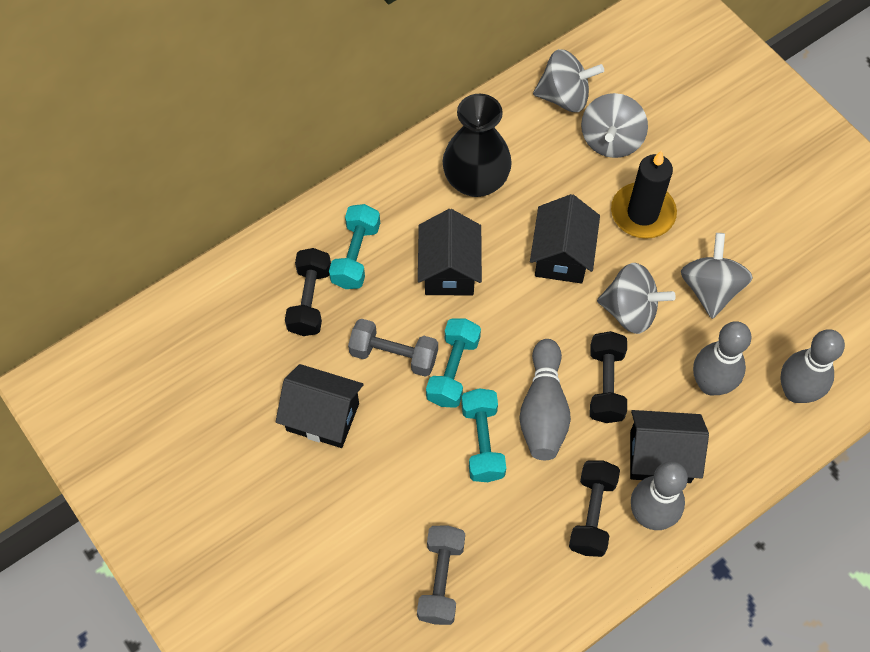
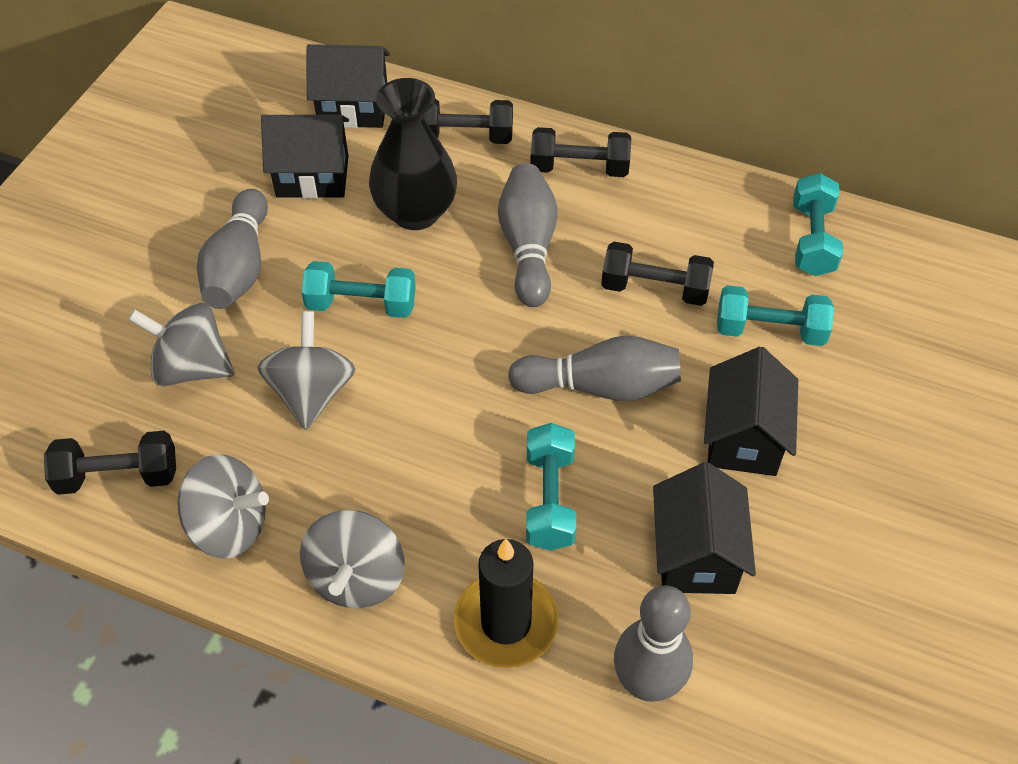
black dumbbell: [285,248,331,336] [569,460,620,557] [590,331,627,423] = 3 -> [44,431,176,495] [423,98,513,144] [530,127,631,177] [601,242,714,306] = 4
grey dumbbell: [348,319,438,377] [417,525,465,625] = 2 -> none = 0
turquoise dumbbell: [329,204,380,289] [426,318,481,408] [461,388,506,482] = 3 -> [301,261,416,318] [526,423,576,551] [717,285,834,346] [793,173,843,276] = 4

